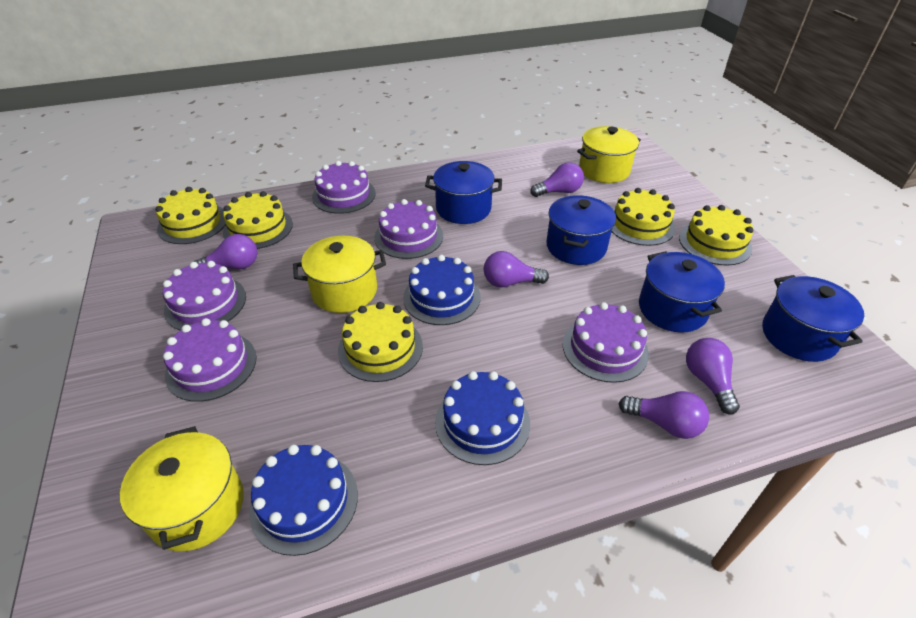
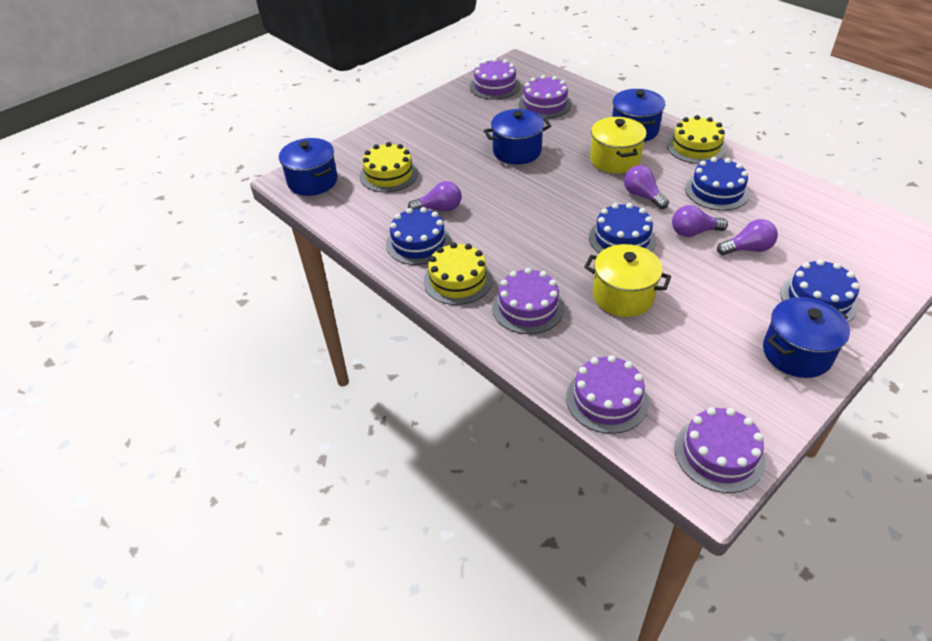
blue cake: [249,444,358,556] [403,255,480,325] [435,371,530,465] = 3 -> [386,207,451,265] [589,203,656,253] [685,157,750,211] [780,259,860,322] = 4
purple light bulb: [194,234,257,269] [484,251,549,287] [531,162,584,197] [618,391,709,439] [686,338,740,414] = 5 -> [408,181,461,211] [624,165,669,209] [672,205,728,237] [717,219,778,255] = 4
yellow cake: [155,187,226,244] [223,191,293,249] [338,302,423,382] [612,188,676,246] [679,205,753,266] = 5 -> [360,142,418,192] [424,242,492,305] [667,115,726,164] = 3
yellow pot: [120,426,244,551] [293,236,386,313] [577,126,641,183] = 3 -> [584,244,671,317] [590,117,647,174] = 2

